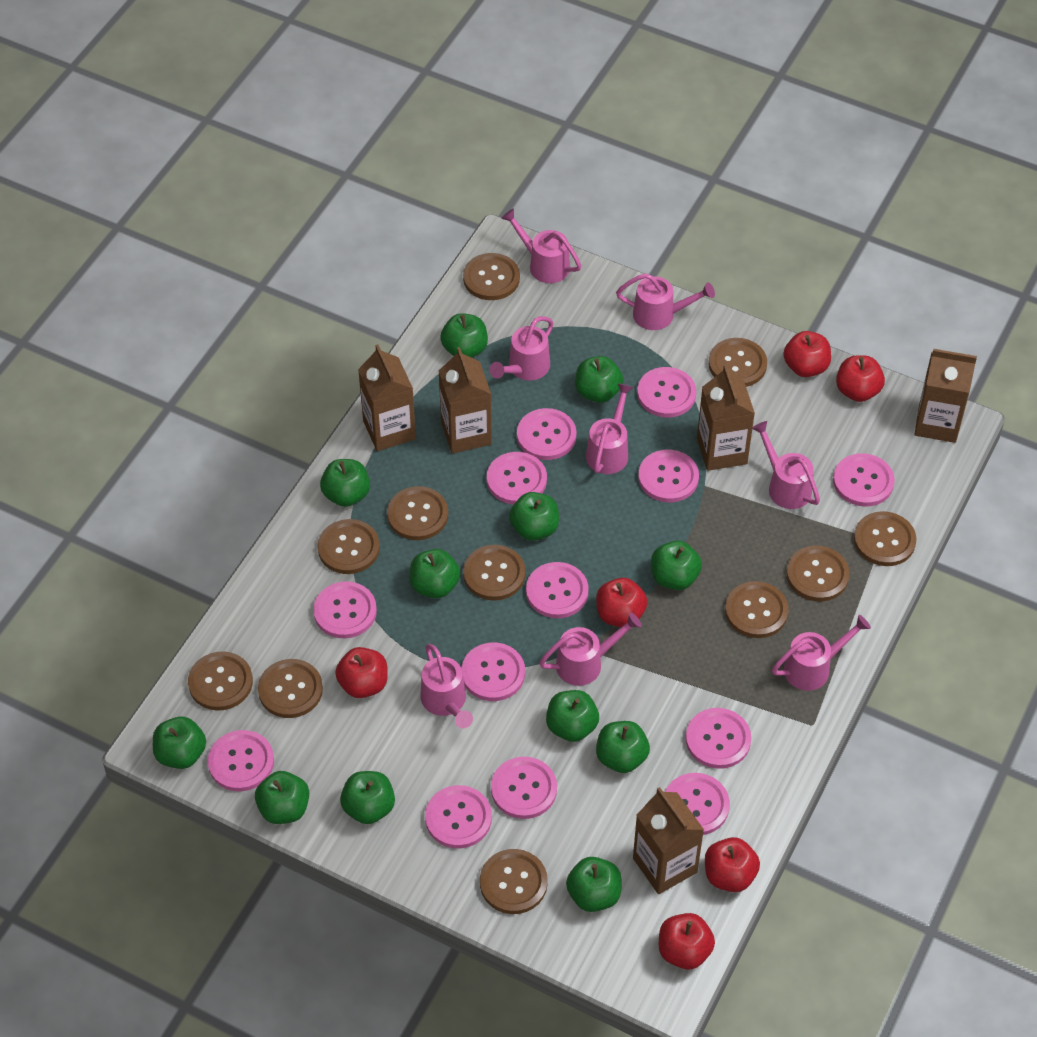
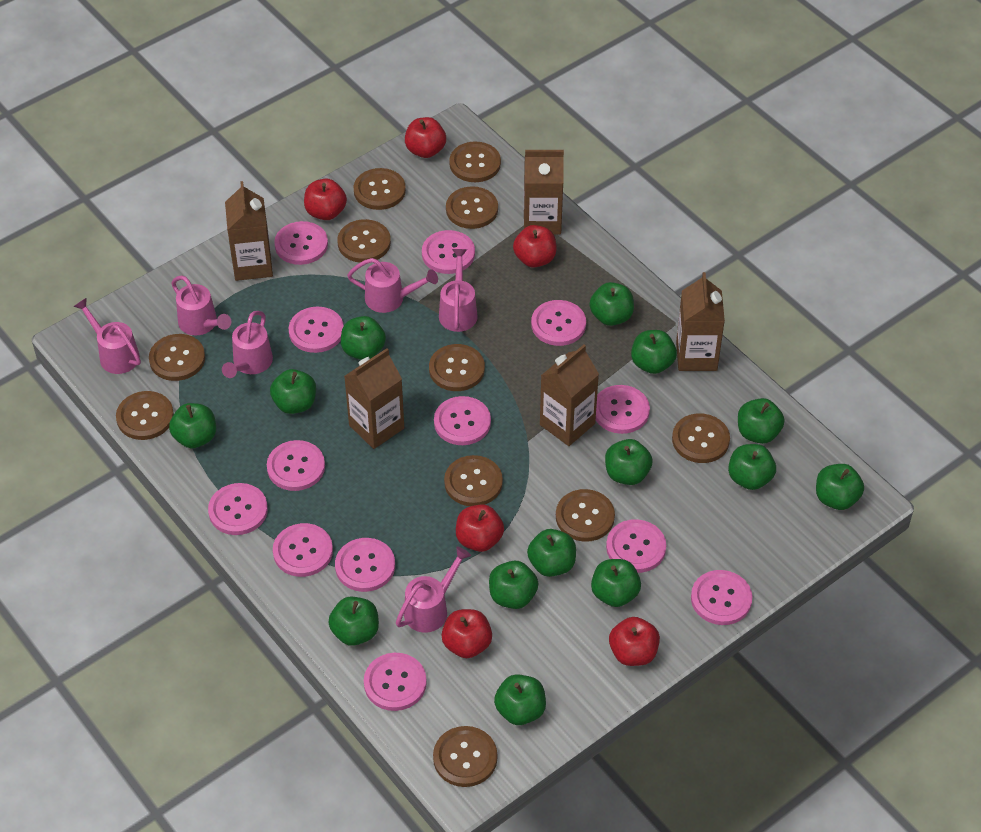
green apple: [153,717,206,769] [255,771,309,824] [320,459,370,507] [340,771,395,824] [410,549,460,598] [440,313,488,358] [509,492,559,541] [546,690,599,742] [566,857,622,912] [575,356,623,403] [596,721,650,773] [651,541,702,590] = 12 -> [169,403,216,448] [270,369,316,414] [328,597,379,646] [341,316,386,360] [489,561,538,609] [494,674,546,725] [527,529,576,577] [590,282,634,326] [591,559,641,607] [605,439,653,485] [631,330,677,374] [728,444,776,490] [738,398,785,444] [816,464,864,510] = 14
pink watering can: [420,644,473,728] [489,316,553,381] [501,209,581,283] [539,612,642,686] [586,383,634,474] [616,273,715,330] [752,421,820,509] [772,615,871,691] = 8 -> [73,298,141,374] [171,275,231,335] [222,311,273,378] [347,258,438,313] [396,546,471,633] [439,249,478,332] = 6

